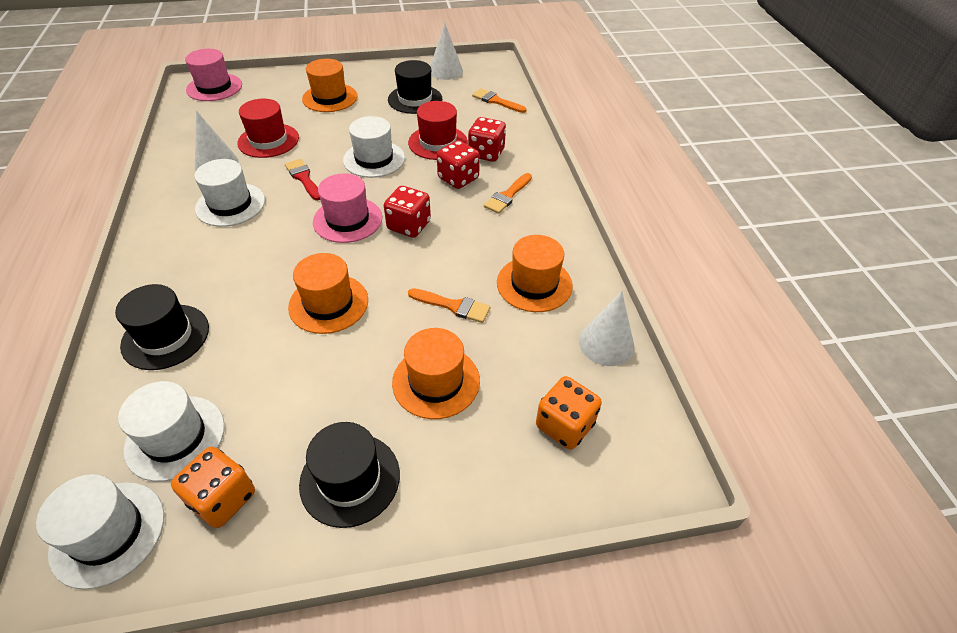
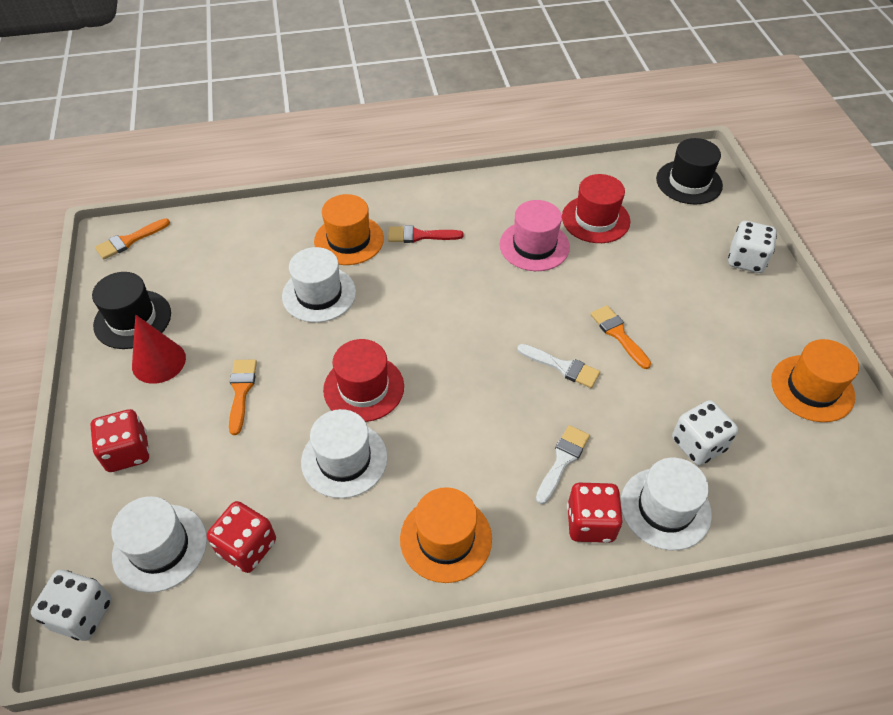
black hat: [115,284,209,370] [299,422,400,528] [388,60,442,114] = 3 -> [92,272,171,349] [656,138,723,205] = 2
orange dice: [171,447,255,528] [536,376,602,450] = 2 -> none = 0
orange hat: [288,253,368,334] [302,59,358,112] [392,328,480,419] [497,235,573,312] = 4 -> [314,194,384,265] [400,487,492,583] [771,339,859,422] = 3
pink hat: [185,49,242,101] [313,173,382,243] = 2 -> [500,200,570,271] = 1
red cone: none = 0 -> [132,315,186,384] = 1
white brush: none = 0 -> [517,344,600,388] [536,425,590,504] = 2
white cone: [195,110,238,171] [431,22,463,80] [579,291,634,366] = 3 -> none = 0
white dice: none = 0 -> [31,570,112,641] [672,400,738,466] [728,221,777,273] = 3

